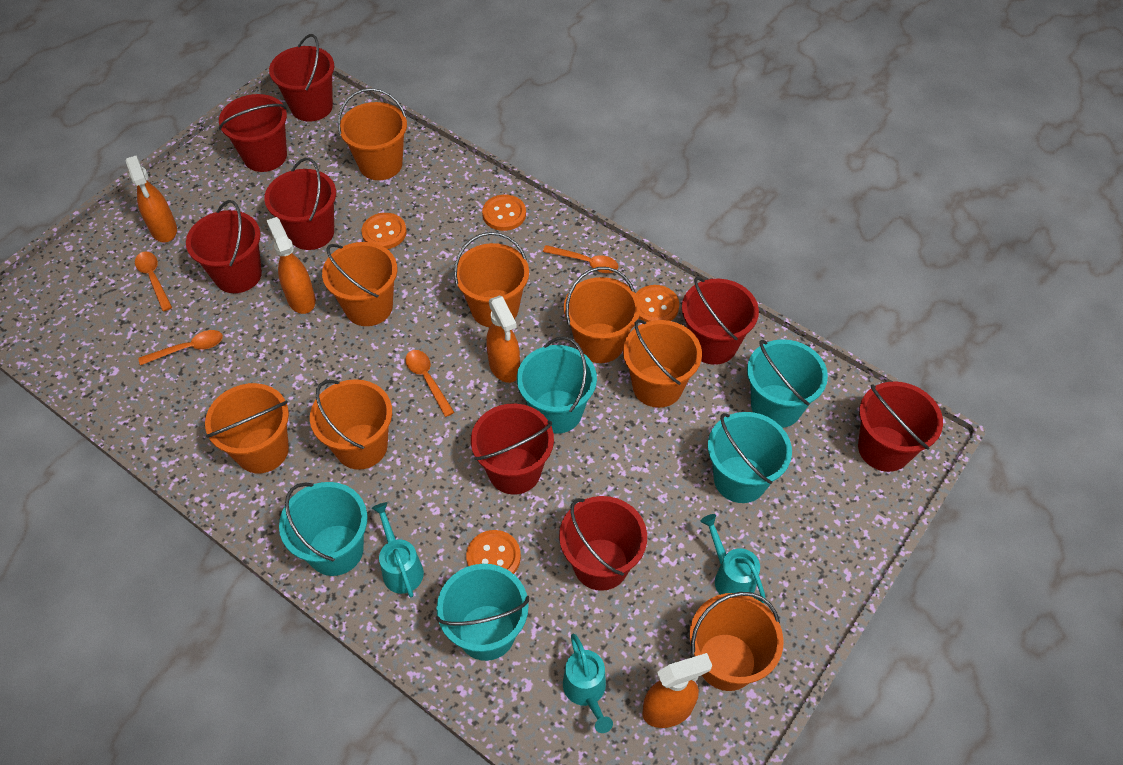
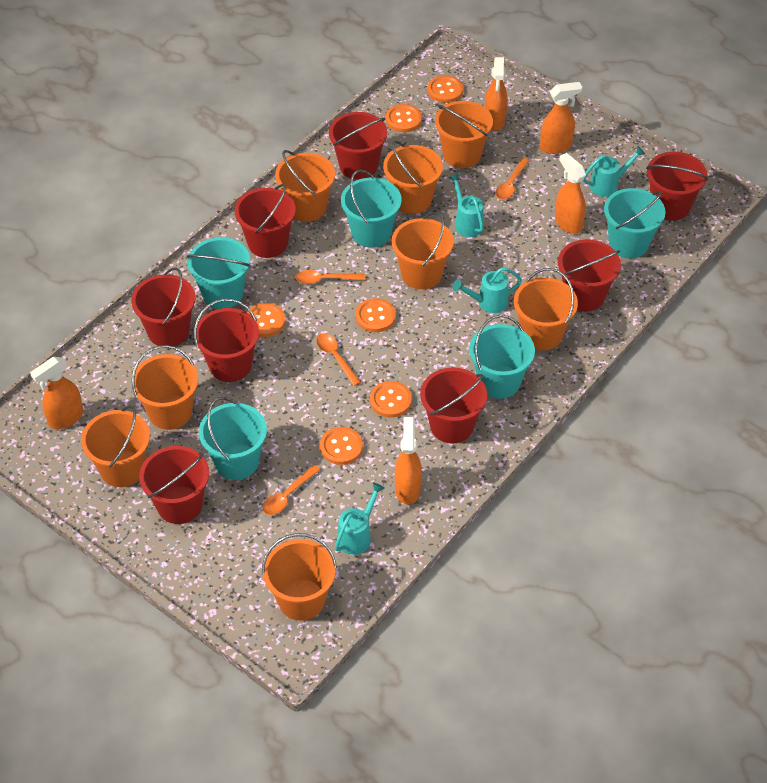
orange button: [361,213,407,249] [466,530,521,574] [482,195,526,231] [636,285,679,322] = 4 -> [247,303,285,337] [320,427,363,465] [356,298,396,332] [370,381,412,417] [386,104,422,132] [427,75,463,103] = 6
orange spray bottle: [125,156,177,242] [266,217,316,314] [486,296,520,383] [642,653,712,728] = 4 -> [30,357,83,429] [395,417,422,505] [485,57,507,131] [540,82,582,154] [555,153,586,234] = 5
turquoise watering can: [372,502,424,597] [563,634,613,733] [701,514,766,603] = 3 -> [335,482,385,555] [448,174,484,237] [453,267,522,313] [583,146,645,197] = 4

